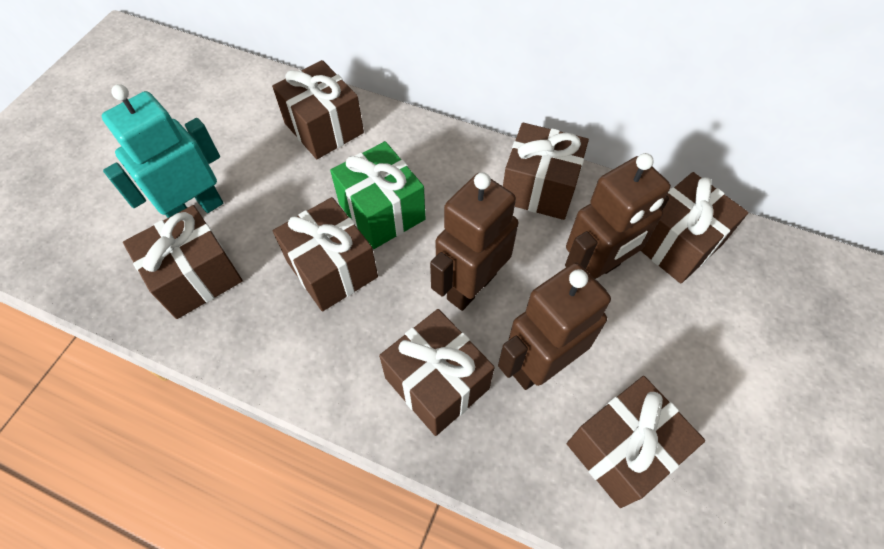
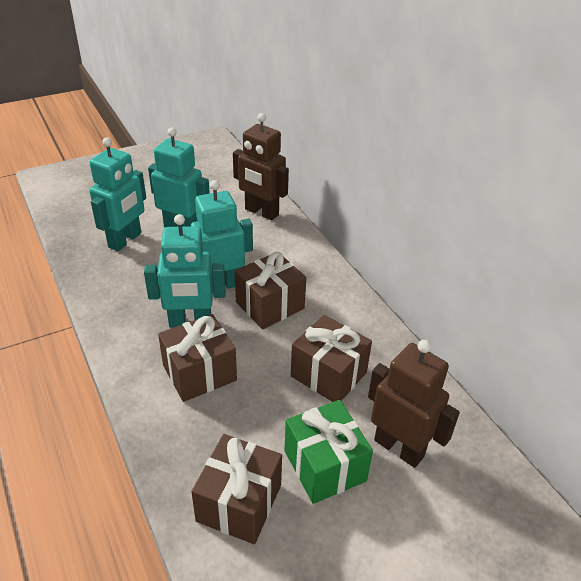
brown gift: [123,205,243,319] [272,60,364,159] [273,197,378,311] [379,309,495,436] [503,123,589,220] [567,376,705,508] [641,172,749,283] = 7 -> [158,314,237,402] [191,434,282,544] [235,252,306,329] [291,315,372,402] = 4
brown robot: [430,172,518,311] [498,262,611,390] [565,153,671,279] = 3 -> [233,113,289,220] [368,340,460,468] = 2
turquoise robot: [102,84,223,218] = 1 -> [89,137,146,251] [144,214,225,328] [148,127,210,227] [191,180,253,289] = 4

